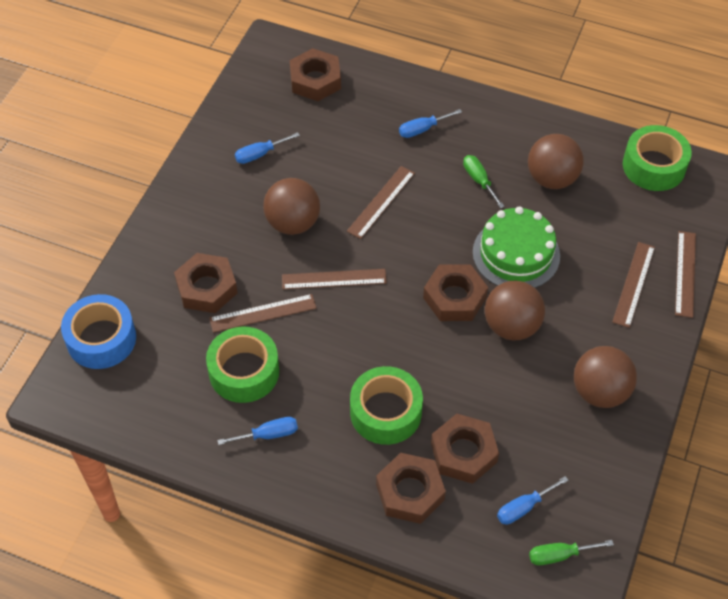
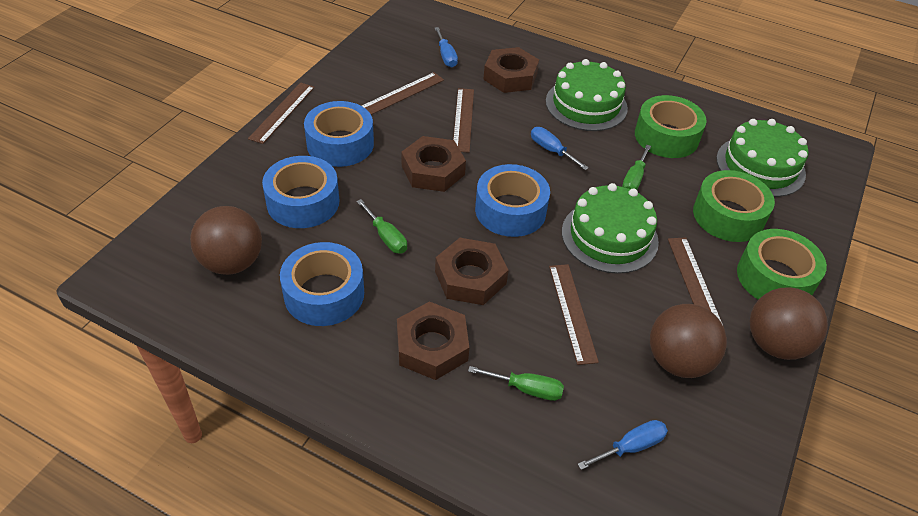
blue screwdriver: [217,417,298,445] [235,132,300,164] [399,109,462,138] [497,476,569,524] = 4 -> [435,27,458,67] [531,127,589,170] [578,420,668,470] = 3
blue tape: [61,294,136,369] = 1 -> [262,156,339,228] [280,242,364,326] [304,101,374,167] [475,164,550,237] = 4
brown ball: [263,178,320,235] [485,281,545,341] [528,134,584,189] [574,346,637,408] = 4 -> [190,206,262,275] [650,304,727,378] [750,287,828,360] = 3
brown nut: [174,253,237,313] [290,48,341,101] [376,453,446,524] [423,264,488,321] [431,414,499,484] = 5 -> [397,301,469,380] [401,136,466,192] [435,238,508,305] [483,47,539,93] = 4
green cake: [473,206,560,288] = 1 -> [546,59,628,131] [562,183,659,274] [716,119,809,197] = 3
green screwdriver: [463,155,505,208] [529,540,614,565] = 2 -> [357,199,407,253] [468,366,564,401] [622,145,651,190] = 3

